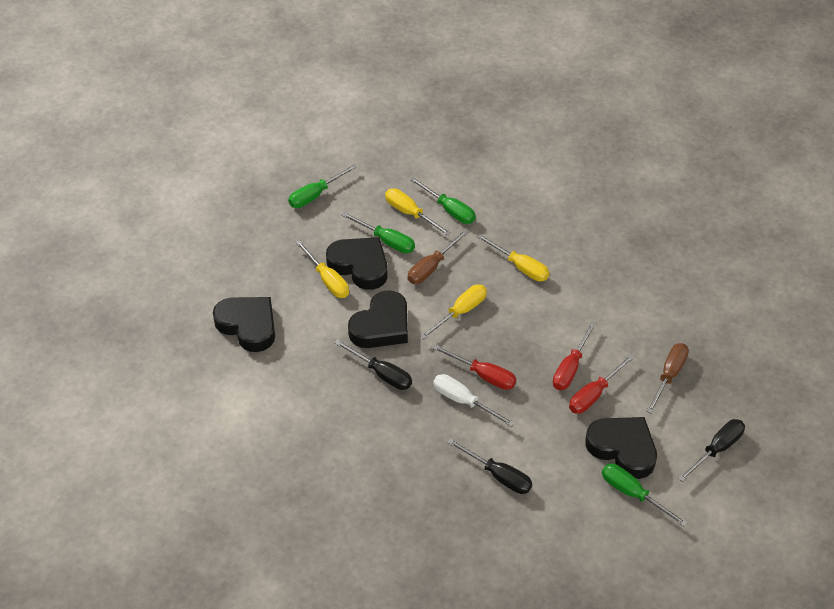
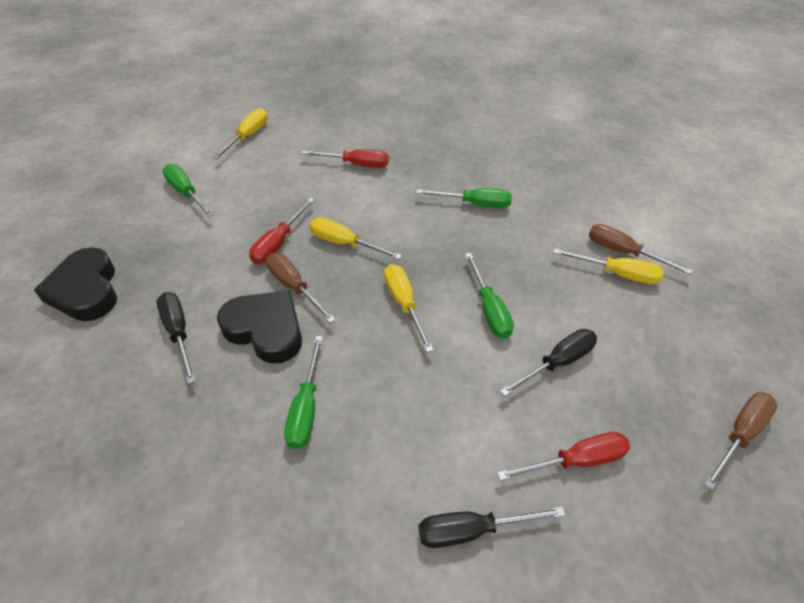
black heart: [213,297,275,352] [326,237,388,290] [348,290,408,348] [585,417,657,479] = 4 -> [34,247,117,321] [217,290,302,364] = 2
brown screwdriver: [408,230,468,284] [646,343,689,414] = 2 -> [266,253,336,323] [589,224,693,275] [704,392,778,490] = 3
white screwdriver: [433,374,515,427] = 1 -> none = 0

